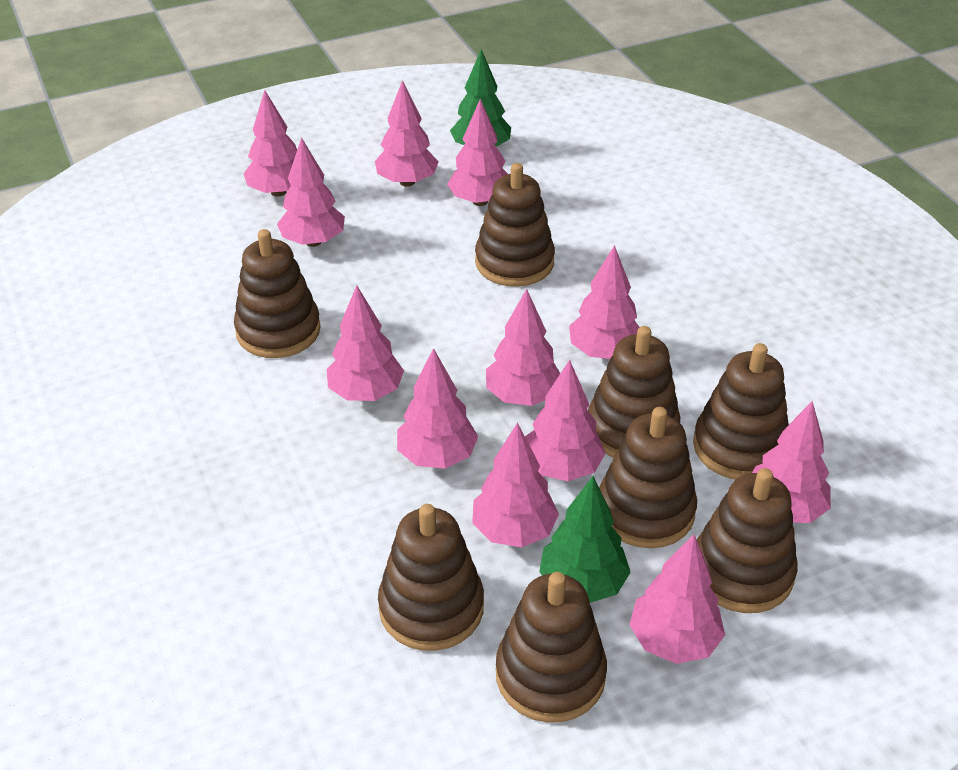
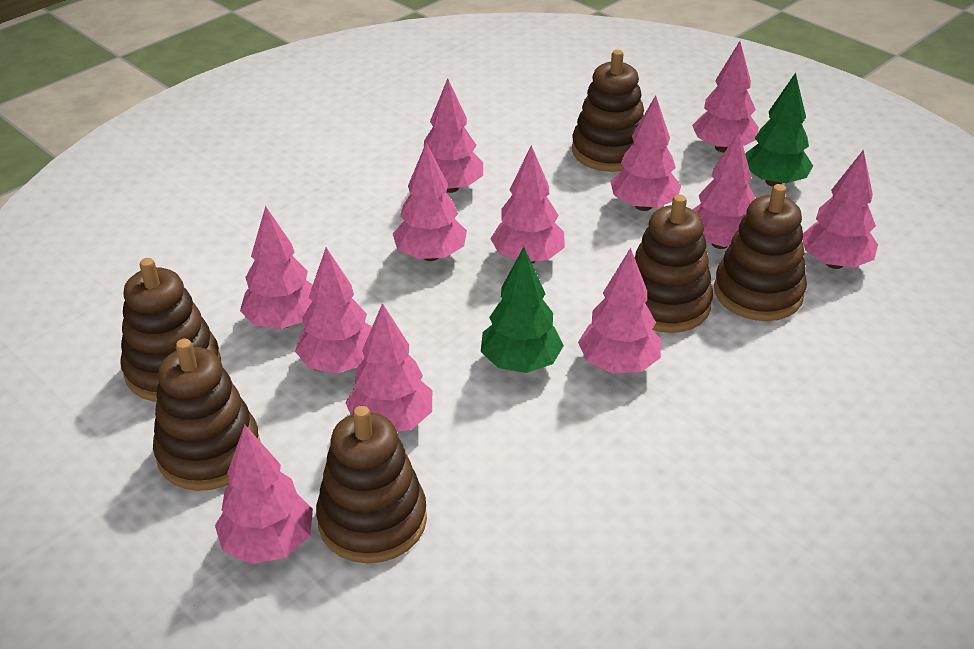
brown stacking toy: [234,229,321,358] [378,504,484,651] [475,163,555,287] [496,572,607,723] [588,326,680,458] [599,407,697,548] [693,343,789,480] [697,468,797,613] = 8 -> [120,258,221,402] [153,339,260,491] [316,406,427,564] [572,50,644,172] [634,195,713,333] [714,184,807,321] = 6

